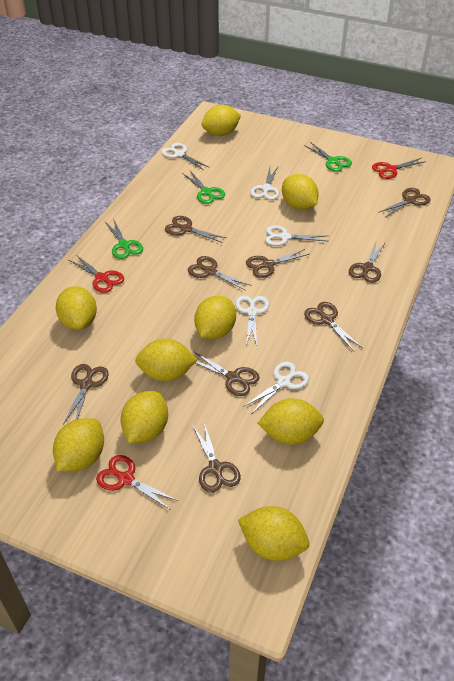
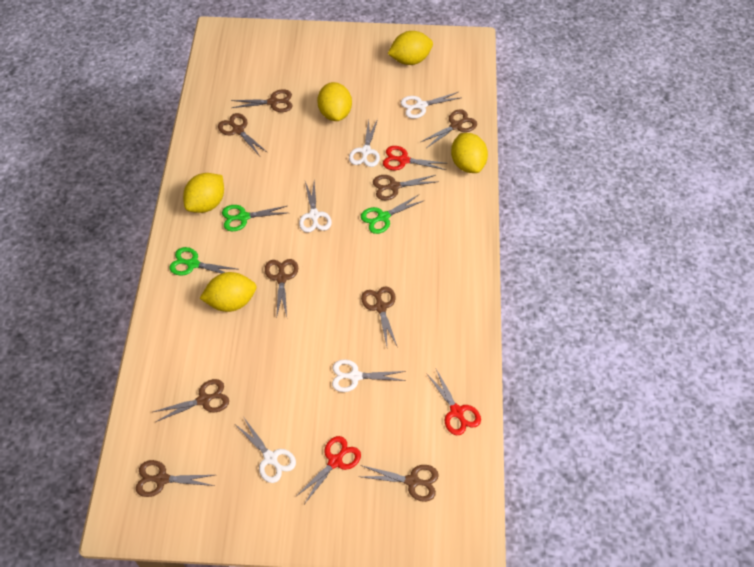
yellow lemon: [53,418,104,472] [56,286,97,330] [121,391,168,443] [135,339,197,382] [194,296,236,339] [202,105,241,136] [238,506,309,561] [257,398,324,445] [282,174,319,210] = 9 -> [183,173,224,213] [200,272,257,312] [317,82,352,121] [388,31,433,65] [451,133,488,173] = 5

